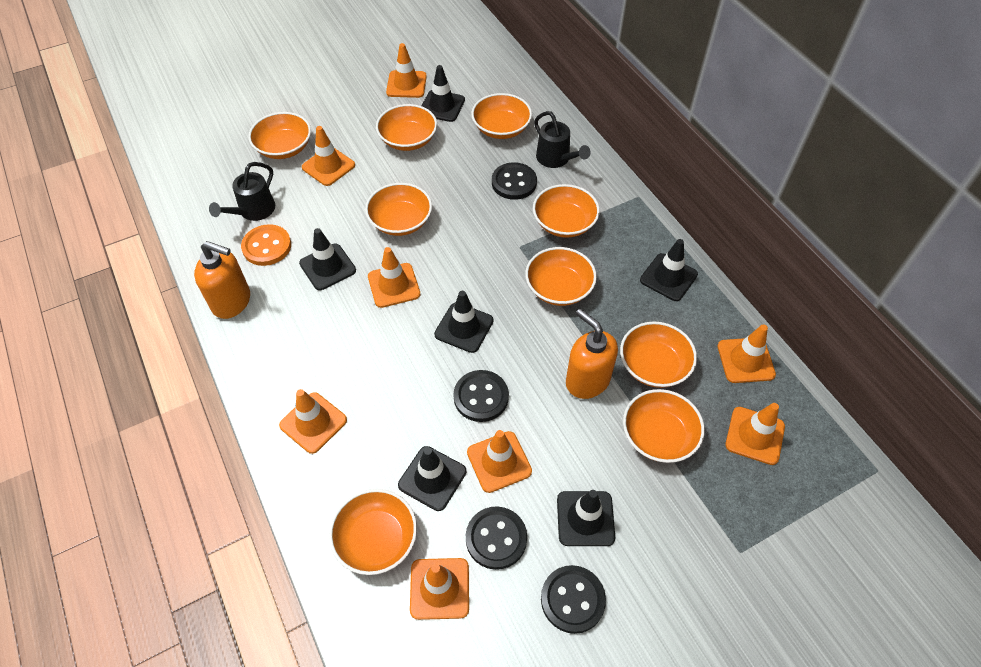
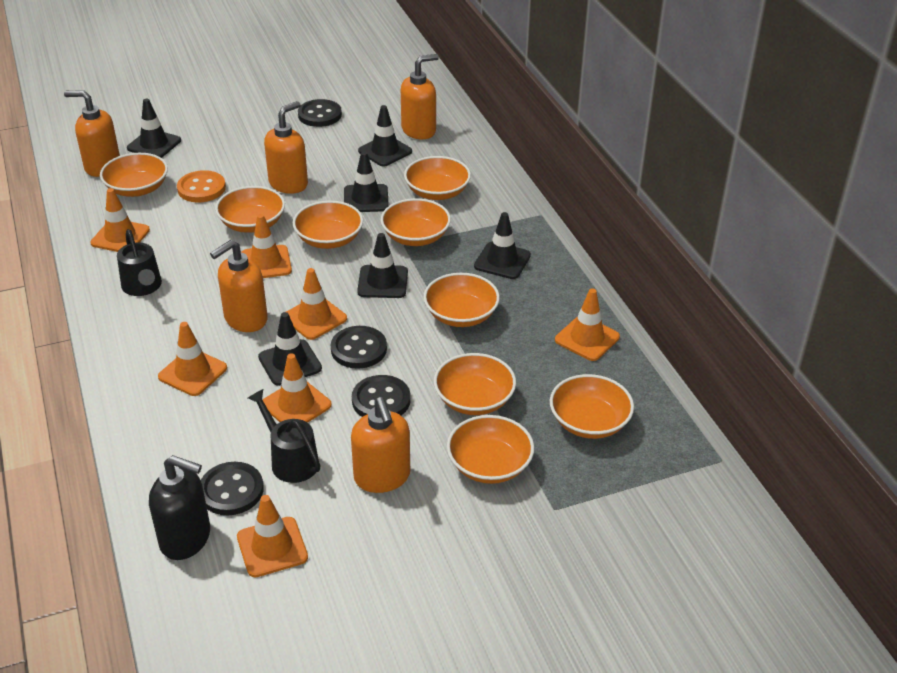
black soap dispenser: none = 0 -> [149,455,210,560] = 1
orange soap dispenser: [194,241,250,319] [566,309,618,399] = 2 -> [64,90,120,177] [210,240,268,332] [264,101,308,194] [351,397,410,493] [401,54,439,139] = 5
orange traffic cone: [279,389,347,454] [302,126,355,186] [368,247,420,308] [386,43,427,98] [410,558,469,620] [467,430,532,493] [717,325,776,383] [725,403,785,465] = 8 -> [90,188,150,252] [158,322,227,396] [237,495,308,577] [241,214,292,278] [263,353,332,423] [286,268,347,340] [555,288,620,361] = 7

